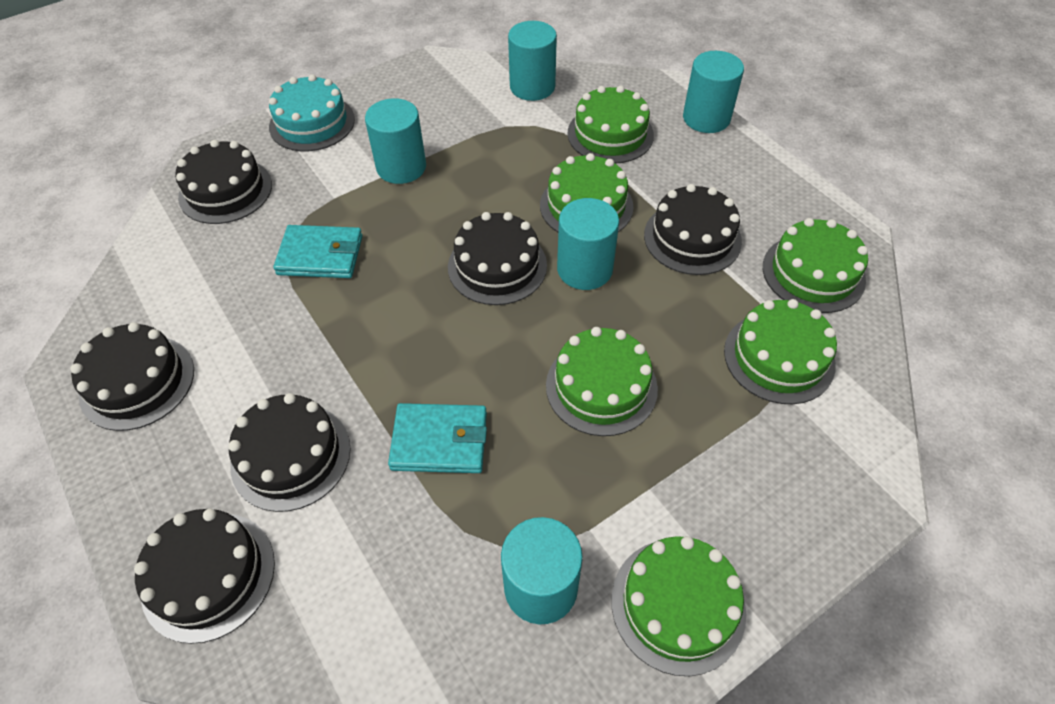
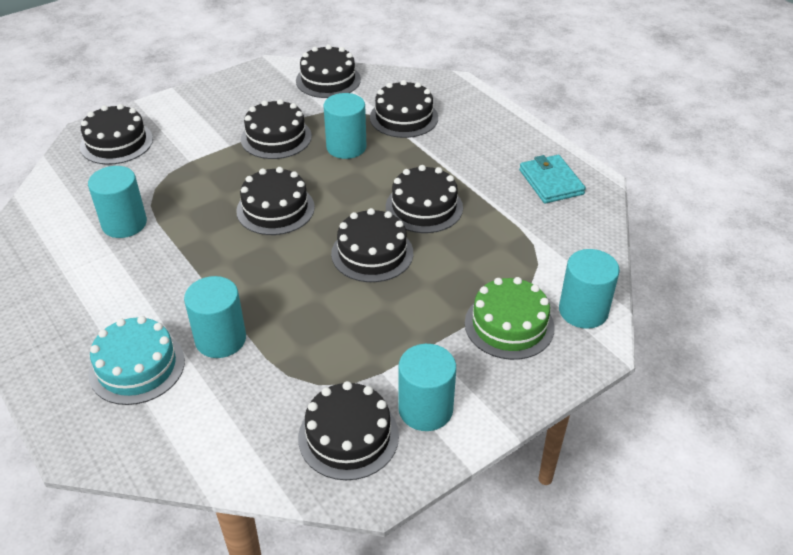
black cake: [70,322,194,431] [134,509,275,644] [175,140,272,224] [228,393,351,512] [448,212,547,305] [644,184,742,275] = 6 -> [80,104,153,165] [236,167,315,235] [241,99,312,159] [296,45,361,98] [298,381,399,480] [331,208,413,282] [370,80,438,138] [386,165,463,233] = 8
green cake: [540,153,633,232] [546,327,658,436] [567,86,654,164] [611,536,746,676] [724,299,837,404] [763,218,868,313] = 6 -> [465,277,555,360] = 1
turquoise wallet: [273,225,363,278] [388,403,487,473] = 2 -> [519,155,586,204] = 1

